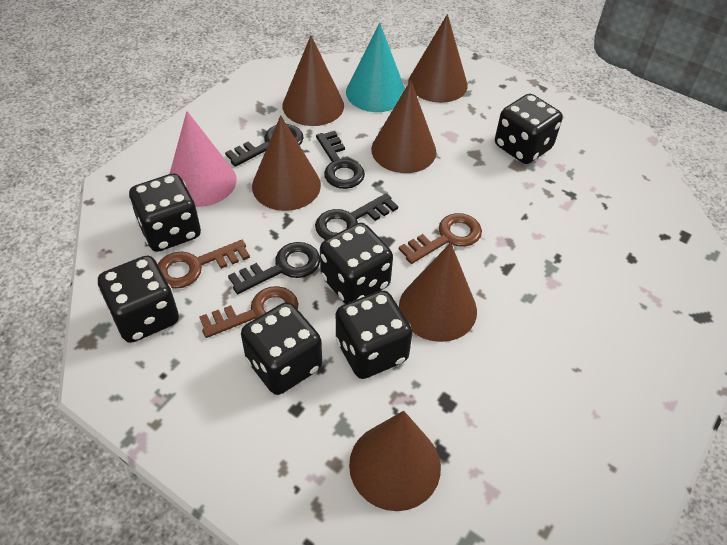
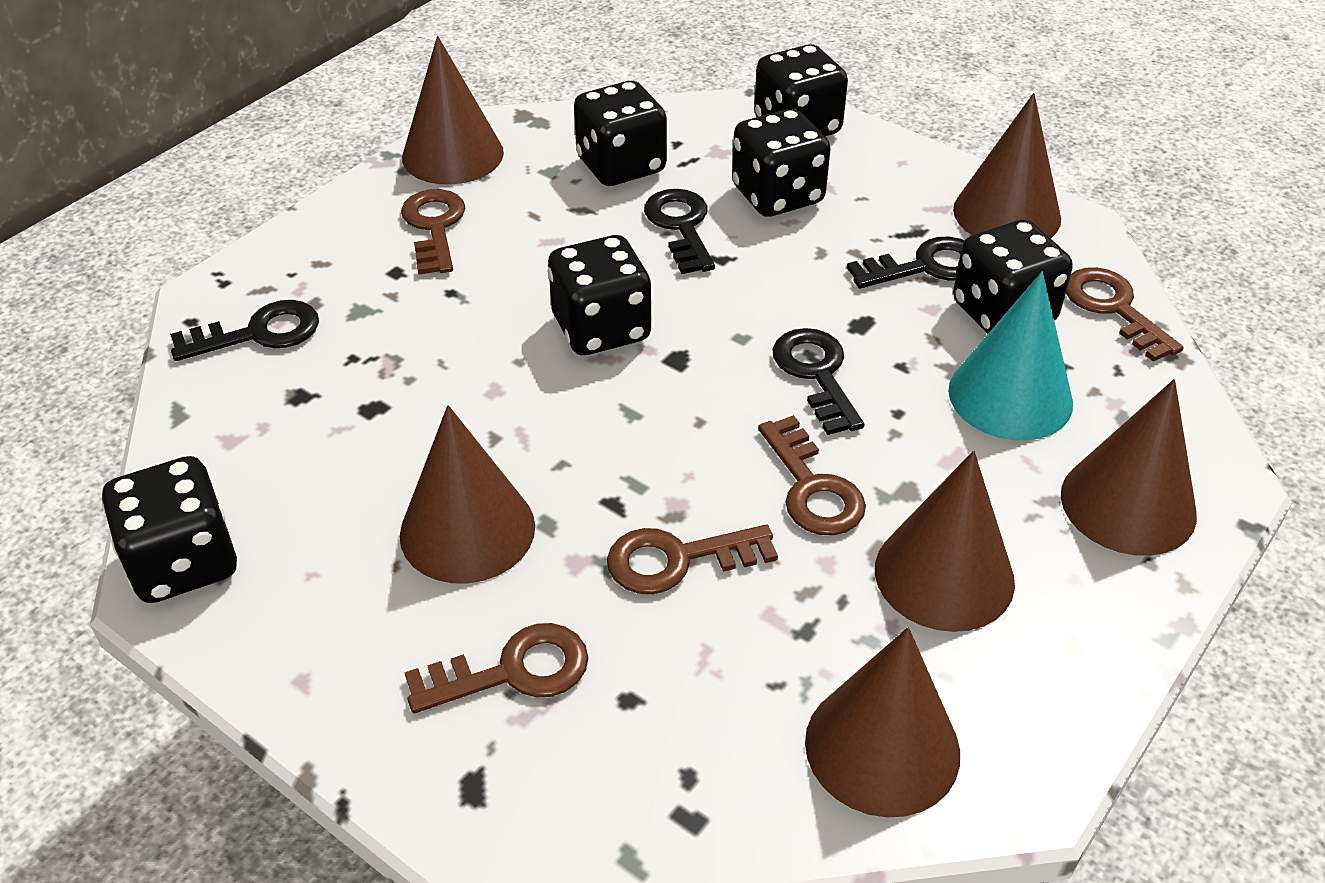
brown key: [158,240,250,289] [199,286,299,338] [399,213,482,264] = 3 -> [401,189,465,274] [404,623,588,713] [607,525,778,594] [758,415,866,536] [1066,267,1184,362] = 5
pink cone: [170,111,237,207] = 1 -> none = 0

